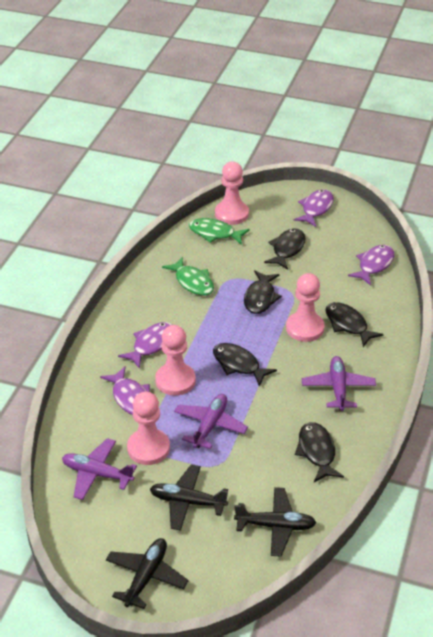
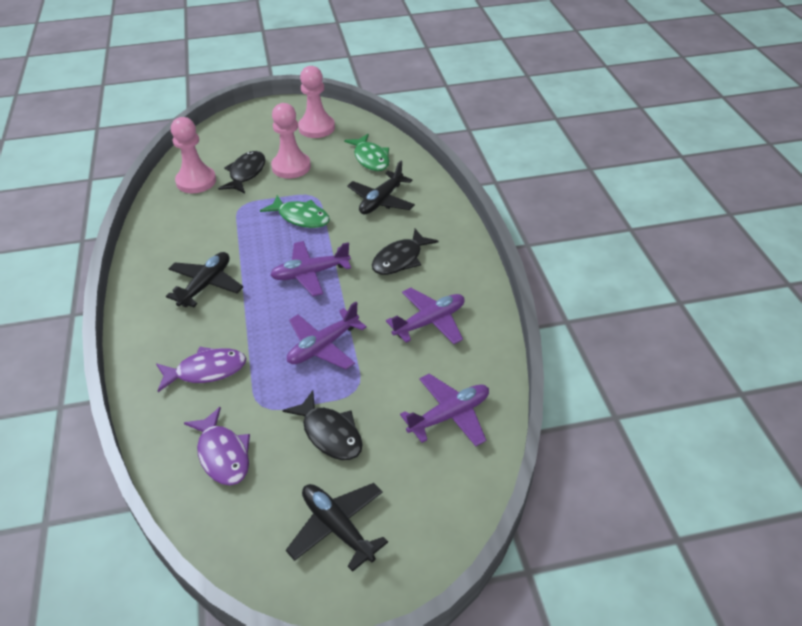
black fish: [213,343,277,387] [244,270,282,314] [264,229,305,270] [295,422,344,482] [325,302,384,347] = 5 -> [218,151,265,193] [282,390,363,460] [372,229,438,275] = 3
pink pawn: [127,392,170,465] [155,325,196,396] [215,162,249,225] [286,273,325,342] = 4 -> [171,117,216,193] [271,103,311,179] [298,66,335,138] = 3
purple fish: [100,367,150,415] [118,322,172,369] [294,189,334,227] [348,245,395,286] = 4 -> [156,347,246,392] [184,407,250,485] = 2
purple plane: [62,438,137,500] [174,394,248,449] [302,356,376,411] = 3 -> [270,241,351,296] [287,302,367,369] [386,288,465,344] [400,374,489,446] = 4

